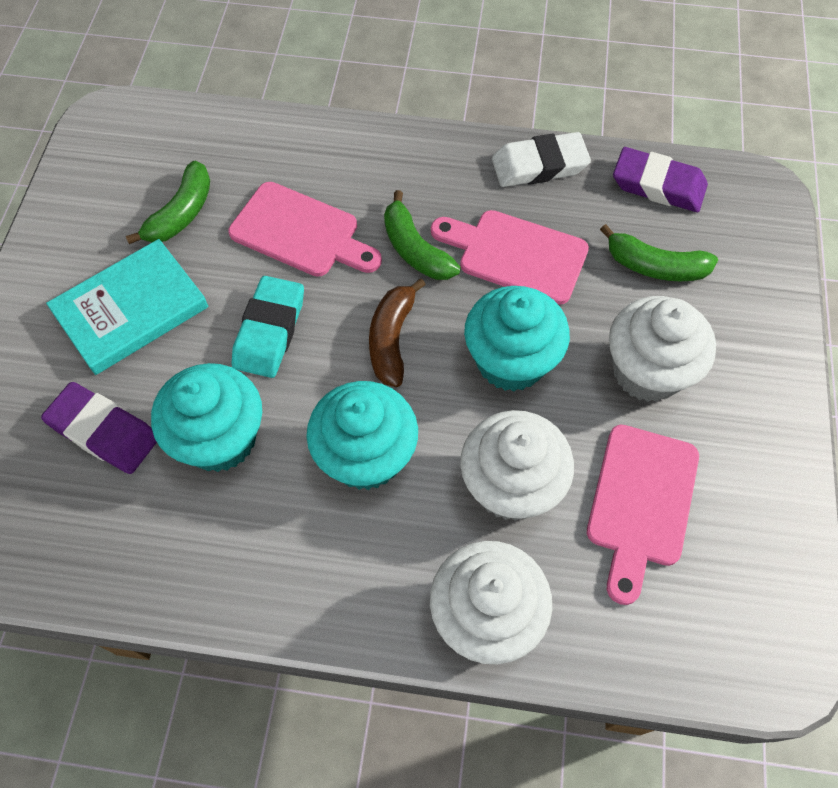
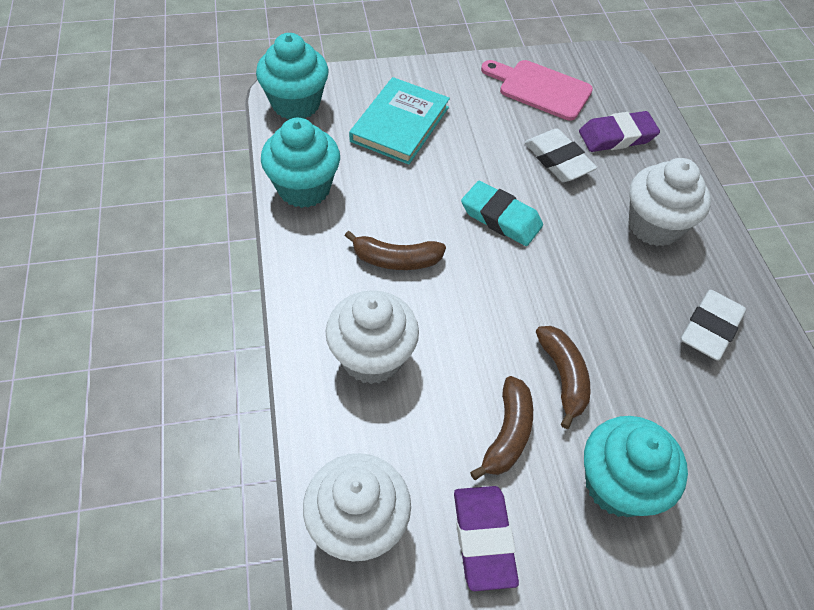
brown banana: [369,278,426,387] = 1 -> [345,231,446,270] [470,376,533,480] [536,326,590,429] = 3
green banana: [126,161,210,244] [384,190,461,280] [600,224,718,281] = 3 -> none = 0
pink cutting board: [228,182,382,277] [431,210,589,305] [587,425,699,605] = 3 -> [481,60,593,121] = 1
white eraser: [492,132,591,187] = 1 -> [525,129,597,182] [681,290,746,361] = 2

